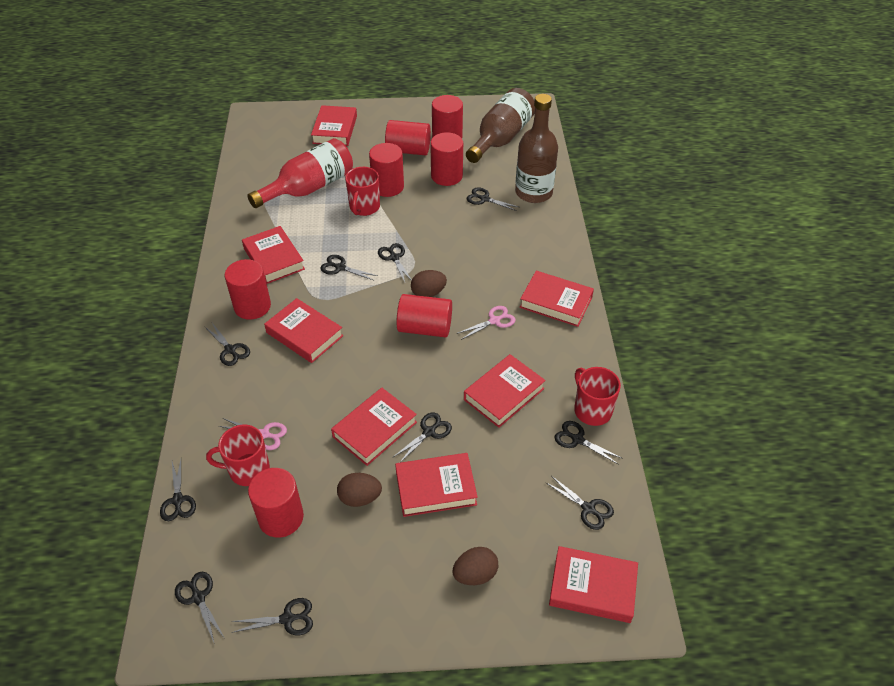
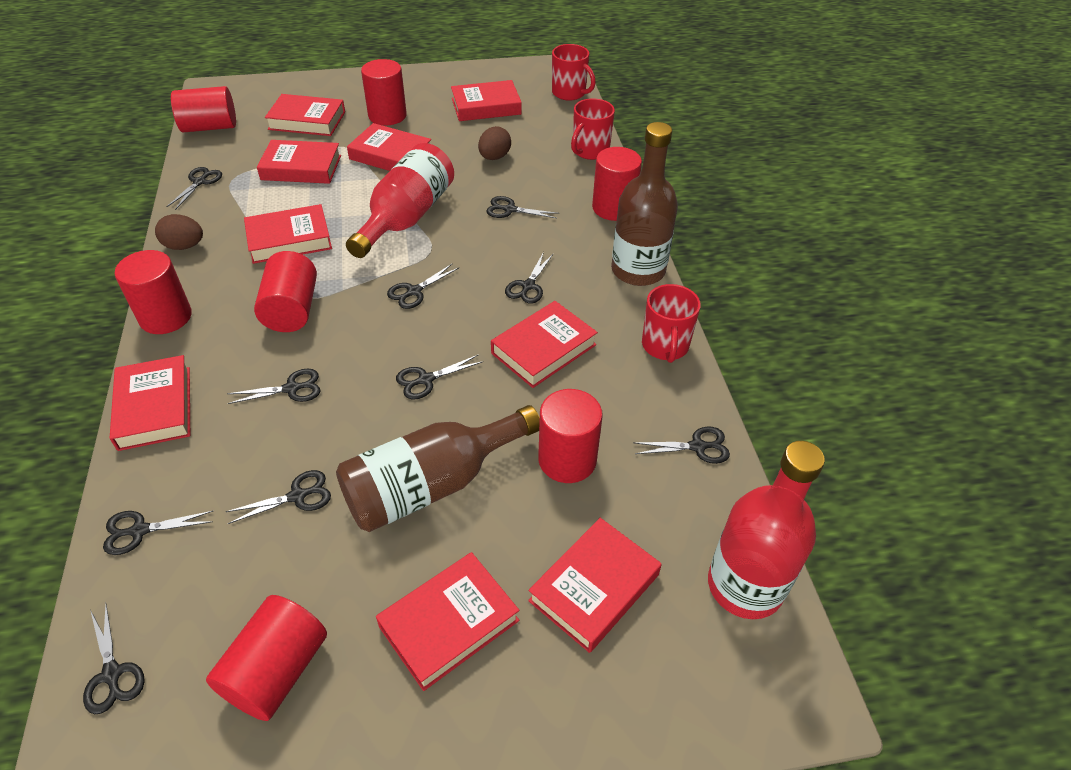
brown egg: [337,473,382,507] [411,270,447,297] [452,547,498,585] = 3 -> [155,214,203,250] [478,126,511,160] = 2
pink scissors: [219,418,287,450] [457,306,516,340] = 2 -> none = 0
red book: [242,226,305,284] [264,298,343,363] [311,105,357,146] [331,388,417,466] [395,453,478,517] [464,354,546,428] [520,271,594,327] [549,546,638,623] = 8 -> [110,355,190,451] [244,204,332,264] [257,140,341,184] [265,94,345,136] [347,123,431,171] [376,552,520,691] [451,80,522,121] [491,301,598,388] [528,518,662,653] = 9
red bottle: [247,138,353,208] = 1 -> [346,143,454,258] [708,441,825,619] = 2

